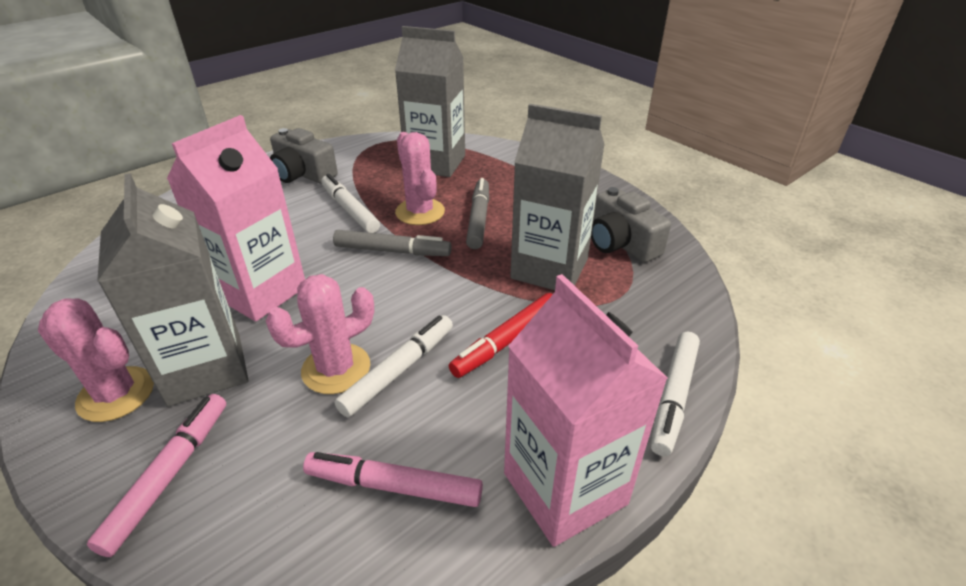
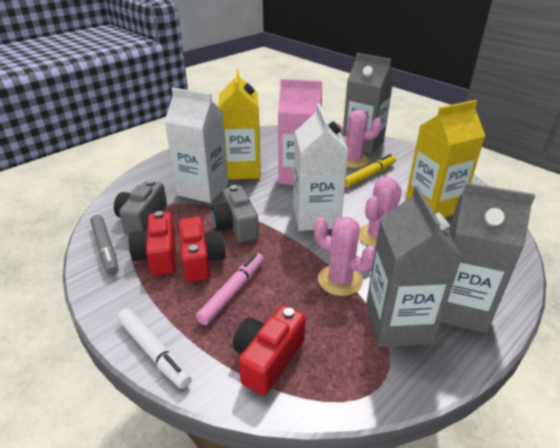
grey marker: [333,230,452,256] [466,178,489,249] = 2 -> [91,215,119,275] = 1
pink carton: [167,115,305,321] [504,274,668,547] = 2 -> [278,79,322,185] = 1
pink marker: [87,394,226,557] [303,452,483,507] = 2 -> [196,253,264,325] = 1
red camera: none = 0 -> [129,211,176,276] [178,217,226,282] [233,305,306,396] = 3
red marker: [449,293,553,378] = 1 -> none = 0
white carton: none = 0 -> [164,88,228,203] [293,104,349,231] = 2
white marker: [321,174,380,233] [334,315,453,418] [651,332,700,456] = 3 -> [117,308,191,389] = 1
yellow carton: none = 0 -> [218,69,261,180] [405,100,485,217] = 2
yellow marker: none = 0 -> [345,154,396,187] = 1

